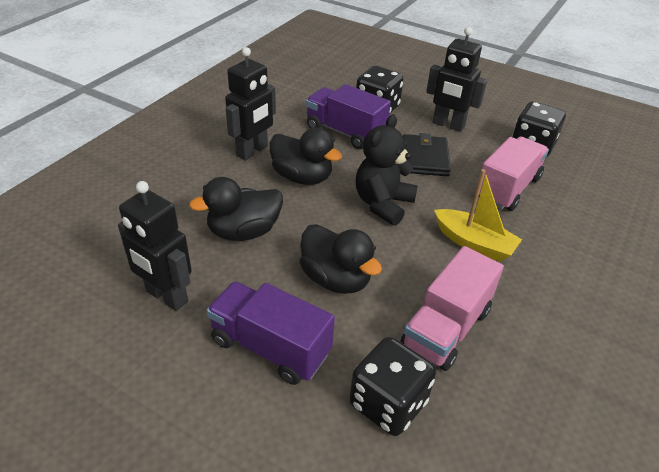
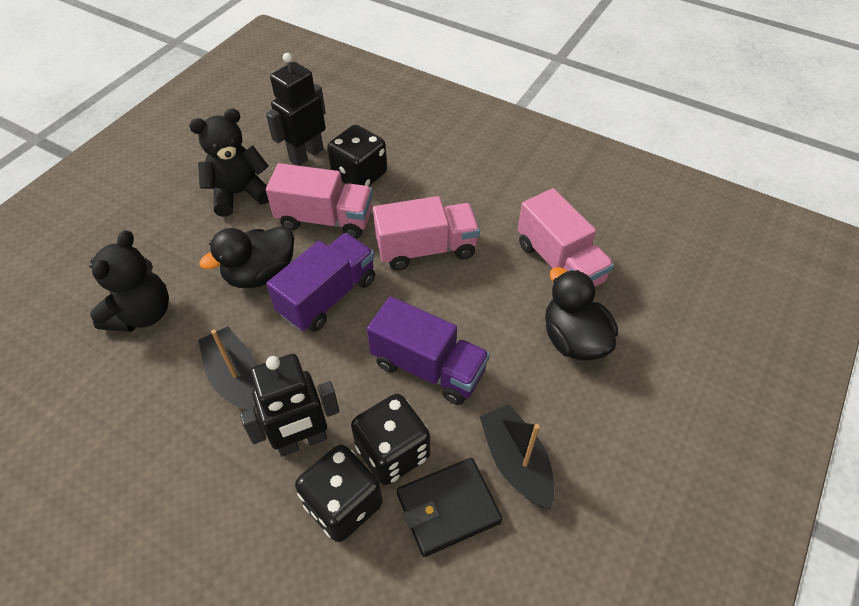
black boat: none = 0 -> [198,326,257,410] [480,404,555,510] = 2
black duck: [189,177,283,241] [270,128,342,185] [299,224,382,294] = 3 -> [199,226,294,288] [545,267,618,360] = 2
black robot: [118,181,192,311] [225,47,276,161] [426,27,487,132] = 3 -> [240,354,340,457] [266,53,326,166] = 2
black teddy bear: [356,114,418,226] = 1 -> [89,230,169,332] [189,108,269,217] = 2
pink truck: [400,246,504,371] [476,136,549,211] = 2 -> [266,163,373,239] [373,196,480,270] [518,188,614,287] = 3
yellow boat: [434,169,522,262] = 1 -> none = 0

